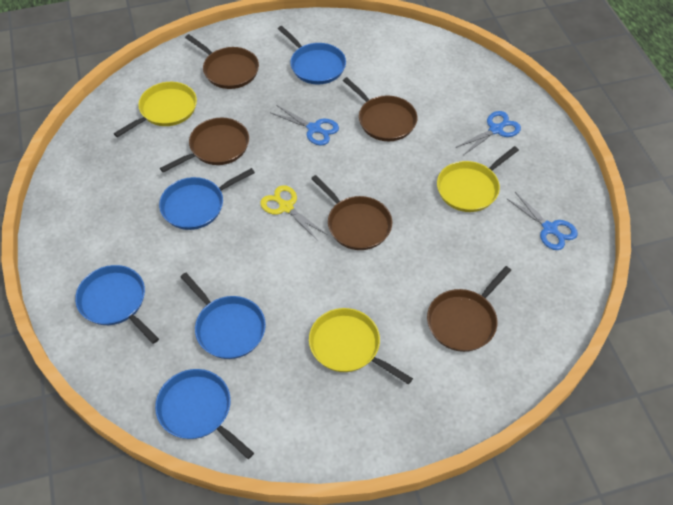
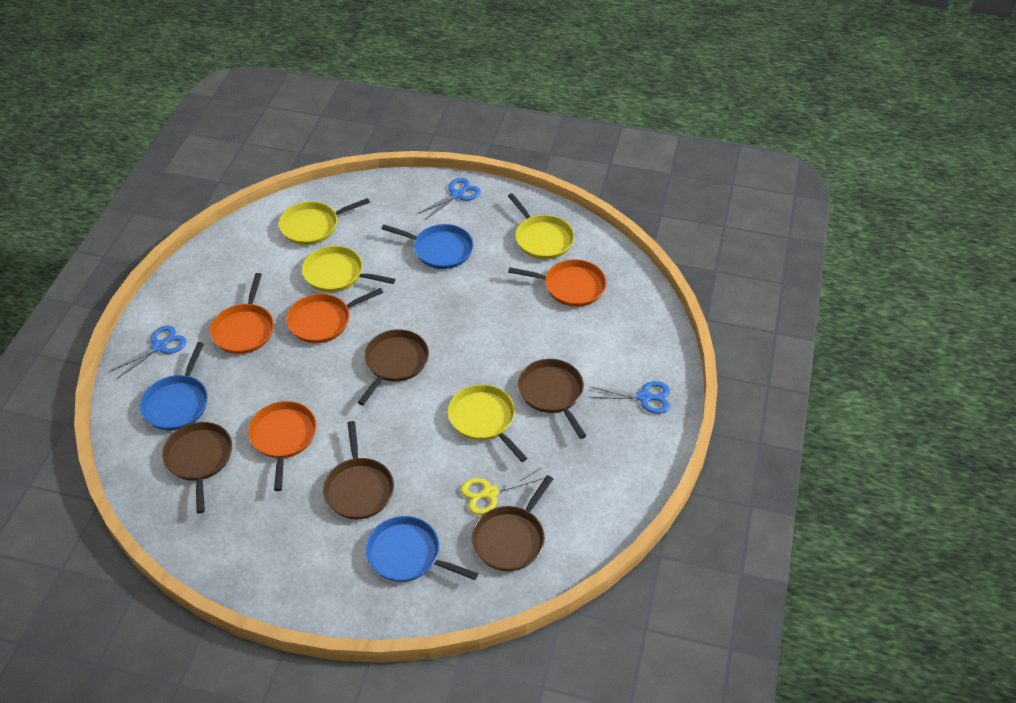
blue pan: [75,265,159,344] [155,369,254,459] [159,168,255,230] [180,273,266,359] [278,26,346,85] = 5 -> [140,342,208,431] [366,516,478,582] [381,224,474,269] = 3
orange pan: none = 0 -> [210,273,274,354] [248,401,317,491] [286,288,383,343] [508,259,606,307] = 4
yellow pan: [114,82,197,137] [309,308,413,384] [437,146,519,212] = 3 -> [279,198,370,245] [302,246,395,292] [448,384,527,462] [508,193,574,259] = 4

